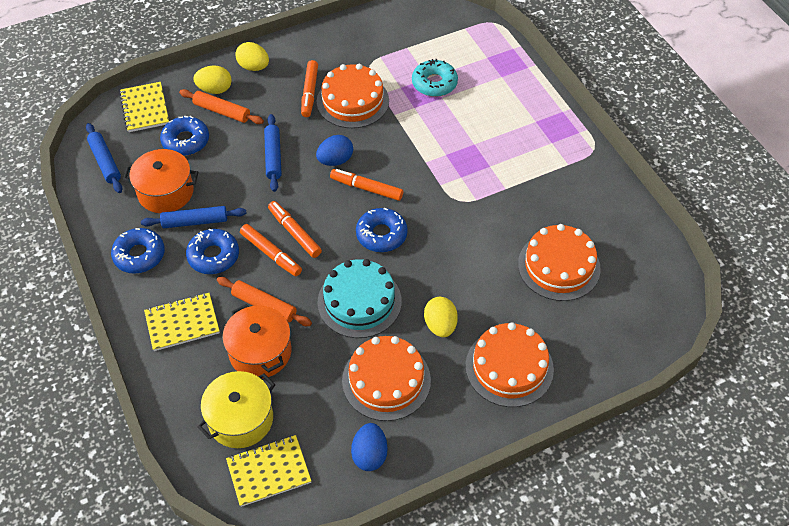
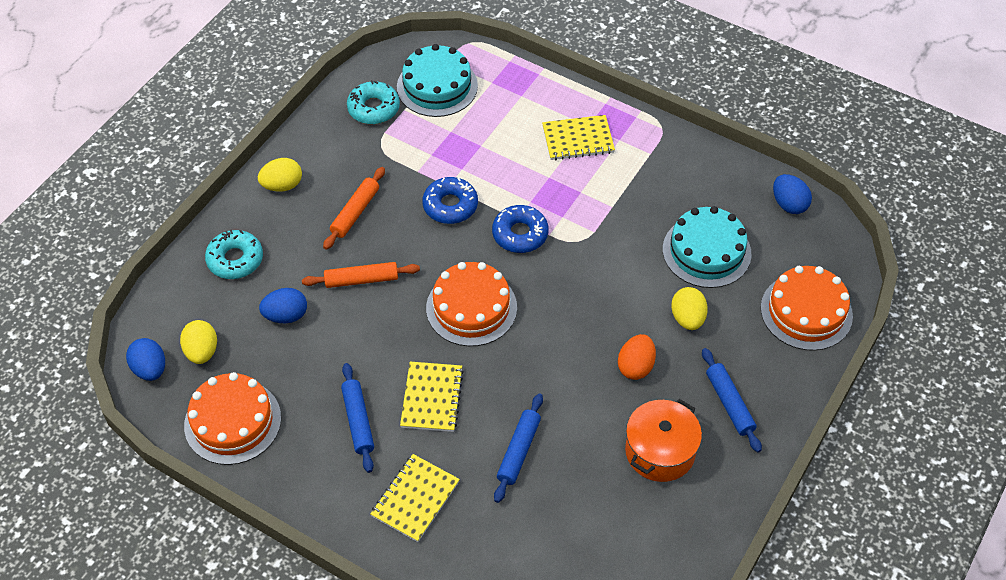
blue donut: [111,228,165,274] [160,116,209,156] [186,228,239,274] [356,208,408,252] = 4 -> [423,177,478,224] [492,205,549,253] = 2
blue egg: [316,135,353,166] [351,423,388,471] = 2 -> [126,338,165,381] [259,288,307,323] [773,174,812,214] = 3
orange cake: [317,64,389,128] [342,336,431,421] [466,322,554,407] [518,224,601,301] = 4 -> [184,372,281,465] [426,262,517,346] [761,266,853,351] = 3
orange egg: none = 0 -> [618,334,656,380] = 1
orange marker: [240,224,302,276] [268,201,322,258] [301,60,318,117] [330,169,403,201] = 4 -> none = 0
orange pot: [123,149,198,213] [222,304,291,379] = 2 -> [625,399,702,482] = 1
turquoise cake: [318,259,402,338] = 1 -> [397,44,478,117] [663,206,752,288] = 2
turquoise donut: [412,59,458,97] = 1 -> [205,230,263,279] [347,80,400,124] = 2
yellow pot: [198,371,275,448] = 1 -> none = 0

